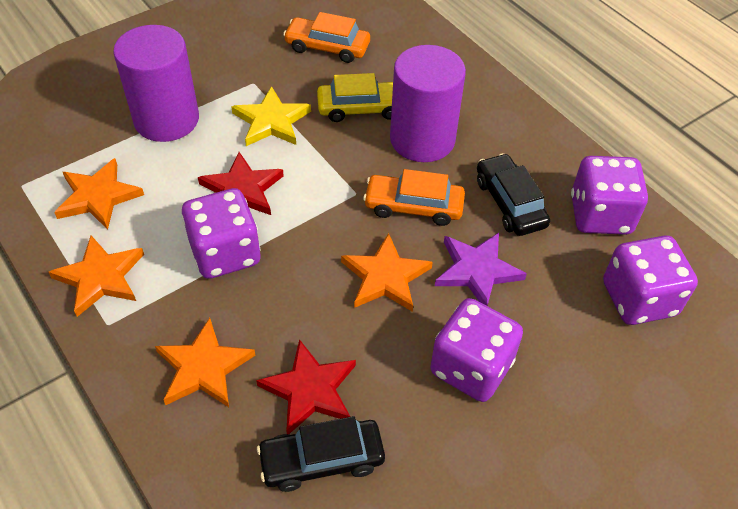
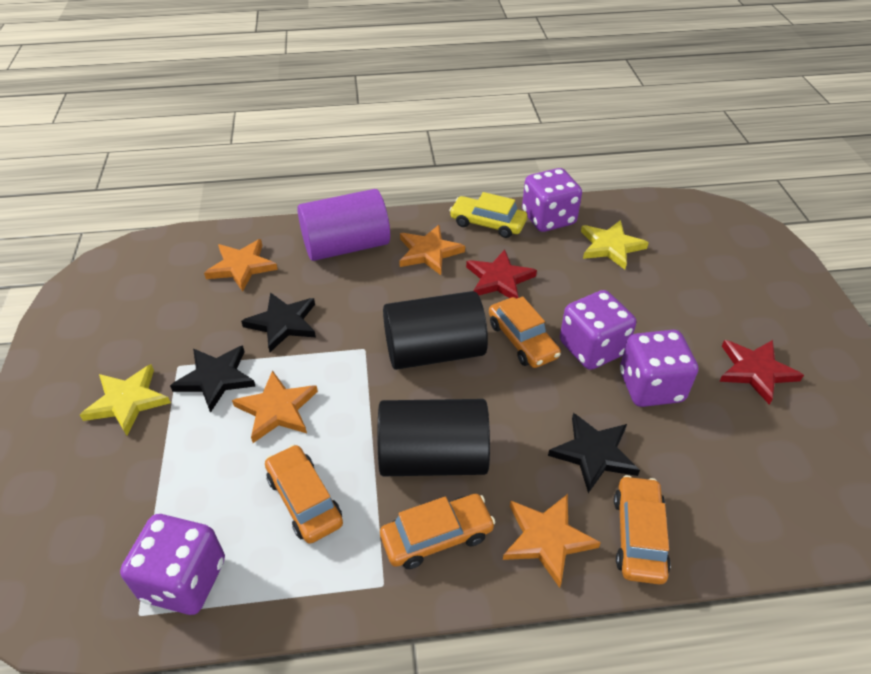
black car: [257,416,385,492] [477,153,550,236] = 2 -> none = 0
black cylinder: none = 0 -> [377,399,490,476] [383,291,488,370] = 2
black star: none = 0 -> [170,345,255,413] [241,292,316,352] [548,413,640,493] = 3
orange car: [283,12,370,63] [363,169,465,226] = 2 -> [265,444,343,544] [380,494,496,569] [489,297,561,368] [614,475,671,585] = 4
purple cylinder: [113,25,199,142] [390,45,466,162] = 2 -> [297,189,390,261] = 1
purple star: [435,233,527,306] = 1 -> none = 0
yellow star: [231,86,311,146] = 1 -> [80,364,171,436] [581,220,649,270] = 2

